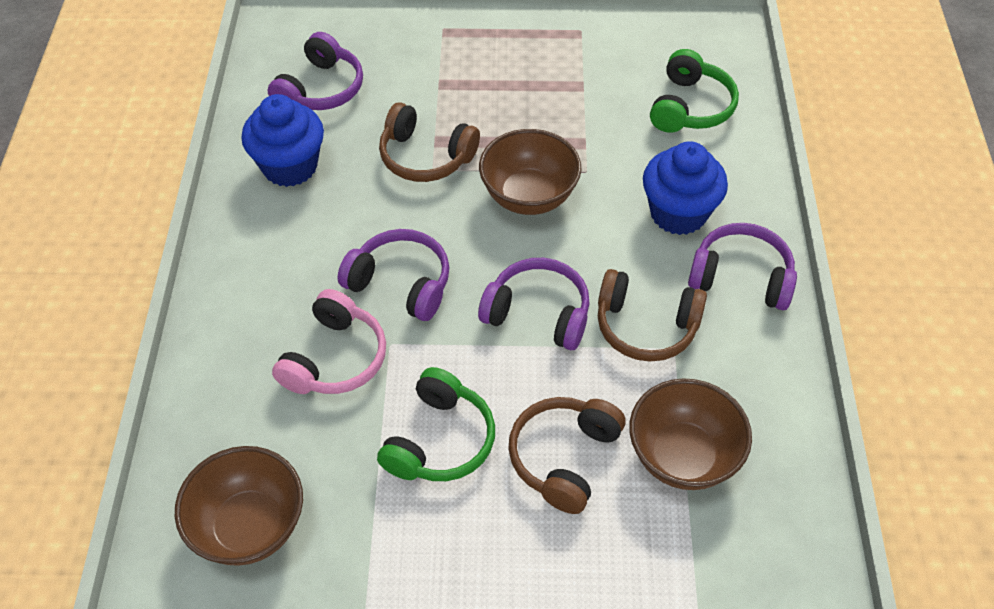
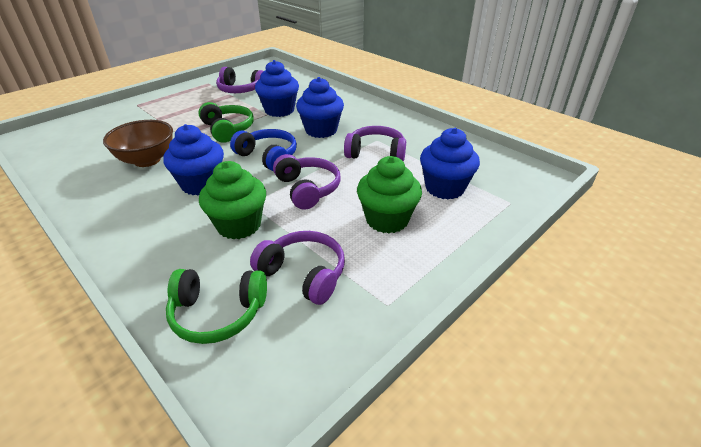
blue cupcake: [241,94,324,187] [643,141,728,235] = 2 -> [163,124,224,195] [255,60,299,117] [296,77,344,138] [420,128,480,199] = 4
blue headphones: none = 0 -> [230,129,297,171] = 1
brown bowl: [175,446,303,566] [479,129,582,215] [629,378,752,490] = 3 -> [103,120,173,167] = 1
brown headphones: [379,102,480,182] [508,397,625,514] [598,269,707,362] = 3 -> none = 0
green cupcake: none = 0 -> [199,161,266,240] [357,156,422,233] = 2
pink headphones: [272,289,386,394] = 1 -> none = 0

